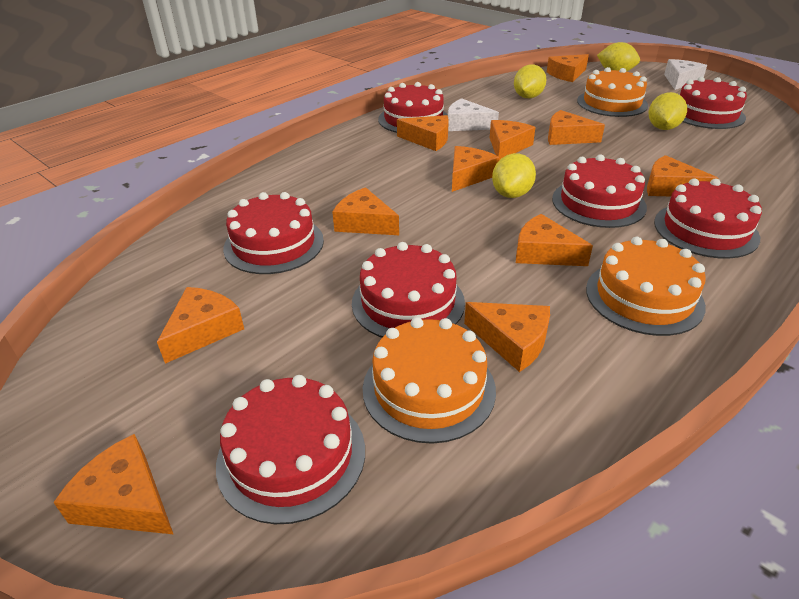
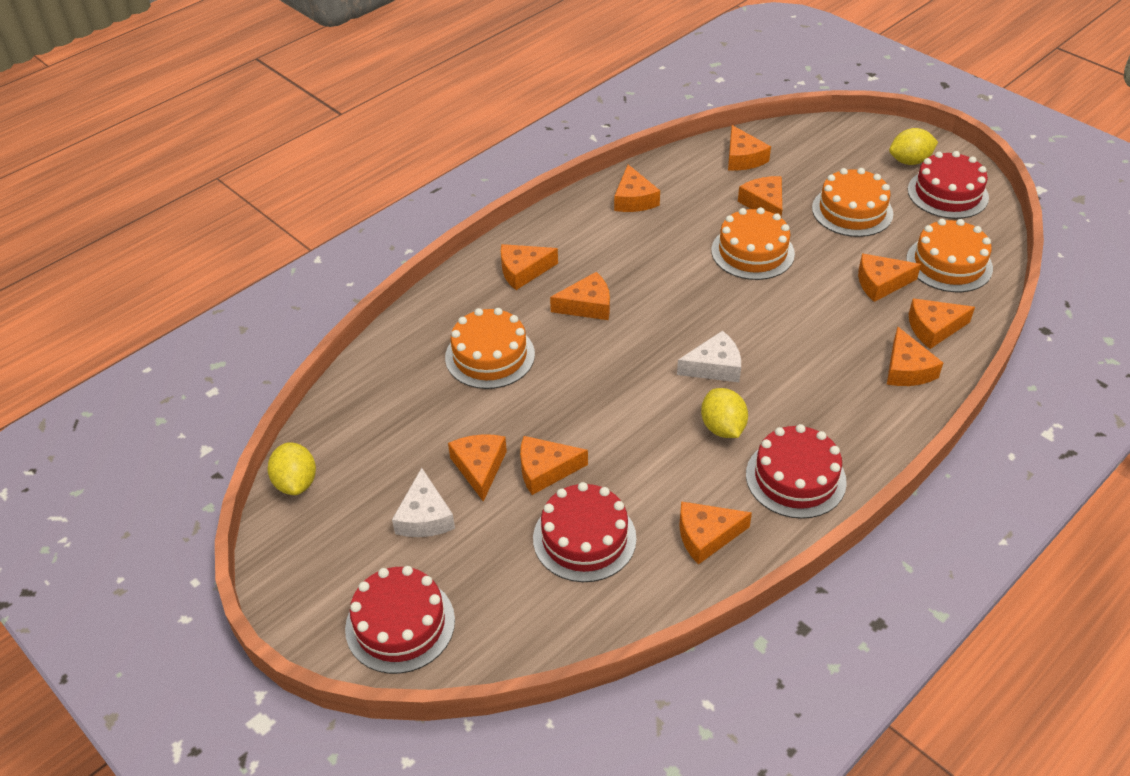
orange cake: [363,317,496,444] [577,67,648,117] [586,237,706,336] = 3 -> [445,308,535,389] [711,207,795,280] [812,168,893,237] [906,219,993,292] = 4
red cake: [216,375,365,524] [223,192,324,274] [352,242,465,337] [378,82,448,133] [552,154,647,228] [654,178,762,259] [680,77,747,129] = 7 -> [345,566,455,674] [533,482,636,582] [746,424,847,519] [908,151,989,219] = 4
yellow lemon: [492,153,536,198] [514,64,547,98] [597,42,640,72] [649,92,687,130] = 4 -> [267,443,316,495] [701,388,748,438] [889,128,938,165] = 3

